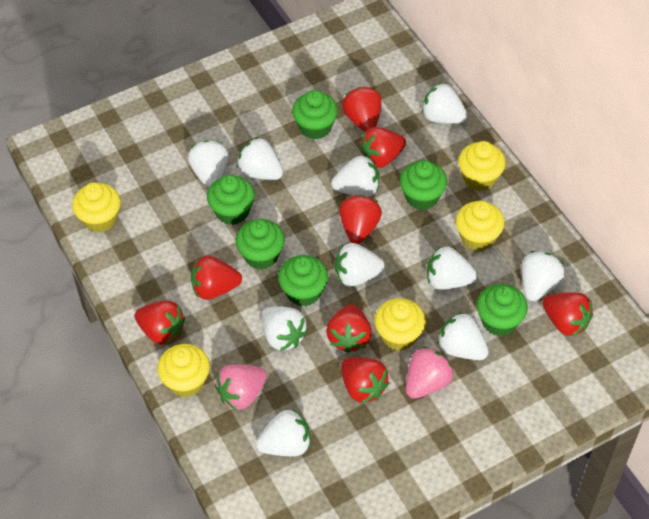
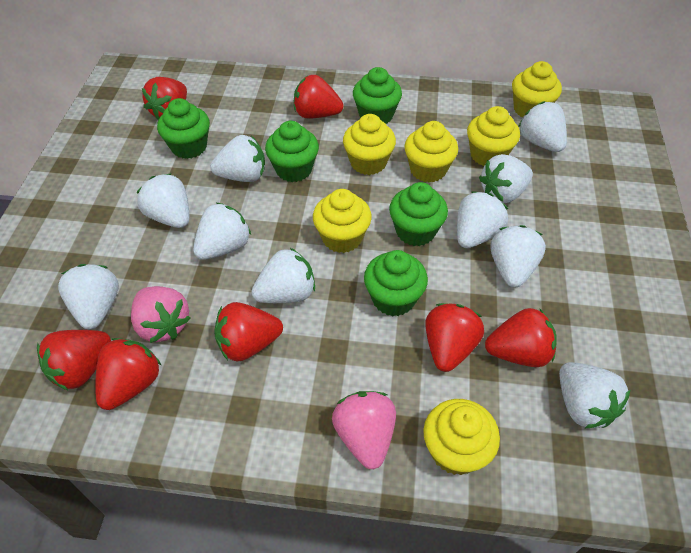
green cupcake: [207,175,255,225] [236,219,285,269] [278,255,328,306] [292,90,338,139] [400,160,447,210] [477,284,528,336] = 6 -> [157,98,210,159] [265,121,319,182] [353,67,402,124] [364,250,428,316] [389,182,448,246] = 5
red strawberry: [135,300,185,345] [191,256,242,300] [326,304,372,353] [339,195,382,244] [341,357,389,404] [342,87,382,132] [359,127,406,168] [543,292,593,336] = 8 -> [37,330,111,390] [95,338,161,410] [142,77,187,120] [214,302,283,362] [294,75,344,119] [425,303,484,372] [485,308,557,367] = 7
yellow cupcake: [72,182,121,232] [157,344,210,397] [374,298,426,351] [456,201,505,251] [458,141,506,191] = 5 -> [313,189,372,253] [343,114,396,175] [405,121,458,183] [423,399,500,475] [467,106,520,166] [512,61,562,117] = 6

